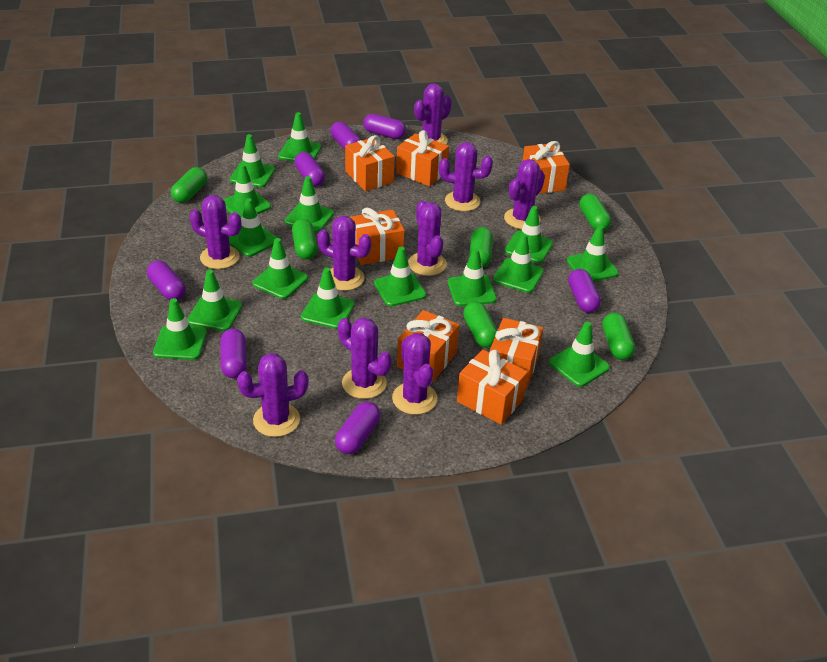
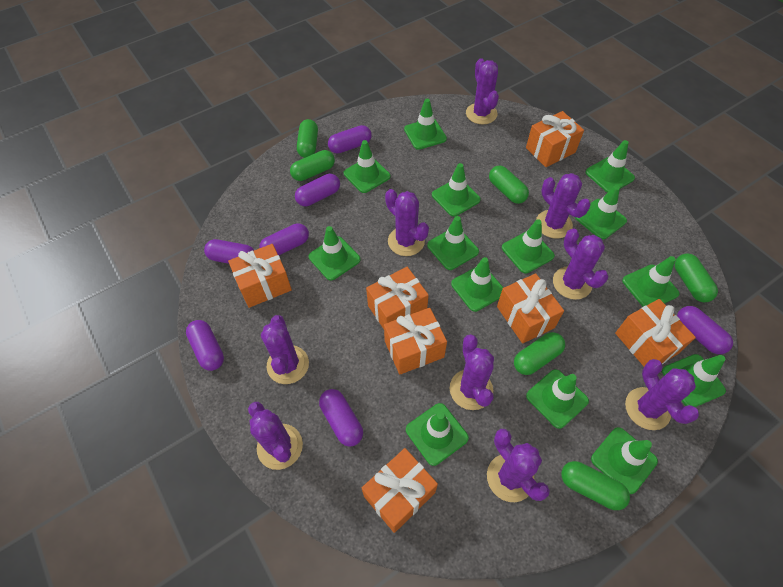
green traffic cone: [153,298,207,360] [187,270,242,331] [223,164,271,219] [229,198,278,257] [230,134,275,187] [252,238,308,299] [278,112,321,162] [285,176,334,232] [301,268,355,329] [374,247,426,306] [448,248,497,306] [493,234,544,293] [504,206,553,263] [549,322,610,387] [567,225,619,282] = 15 -> [308,226,361,281] [344,140,391,193] [404,99,447,150] [406,403,469,466] [427,216,479,270] [432,163,481,217] [451,257,503,312] [502,219,555,274] [526,369,589,429] [575,185,627,240] [586,140,635,193] [591,427,658,494] [622,256,679,307] [662,354,726,407] = 14

